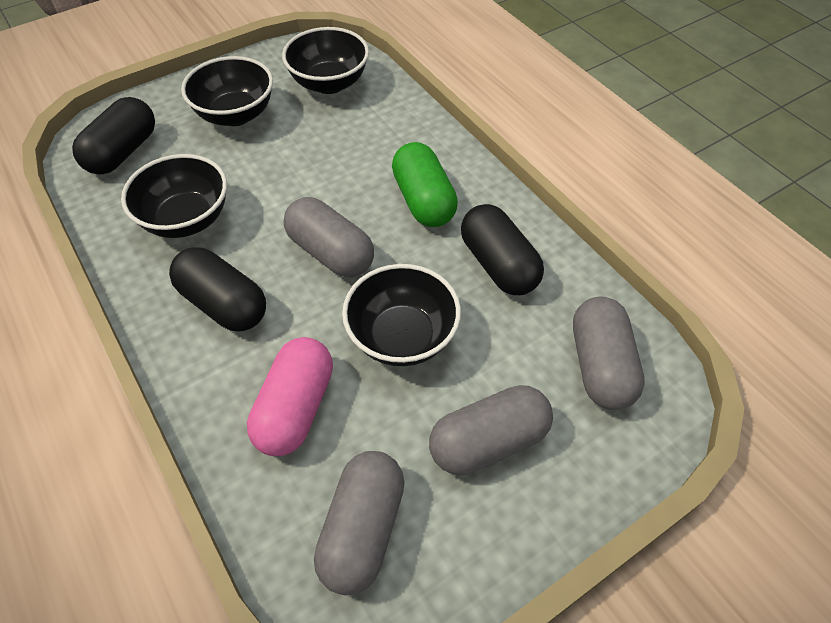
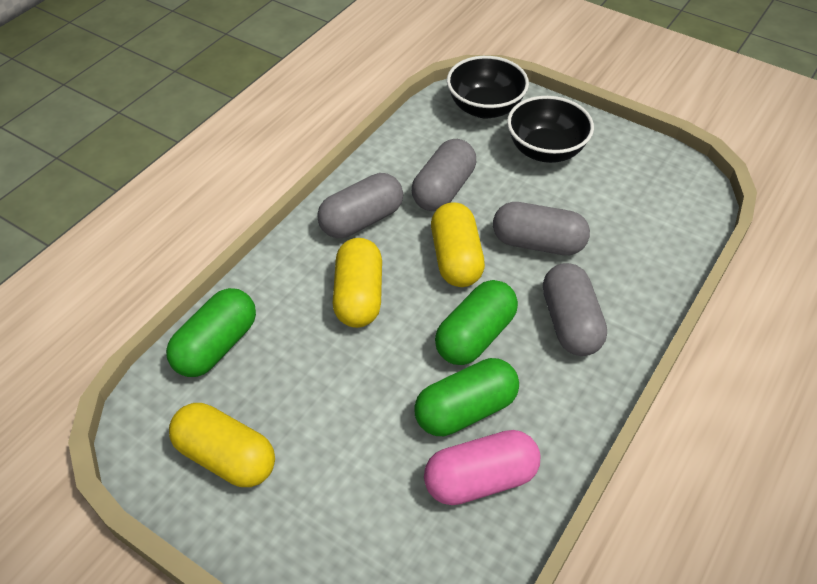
black bowl: [121,154,227,238] [181,56,273,126] [282,27,369,94] [342,264,461,366] = 4 -> [447,56,529,119] [507,96,594,163] = 2
black capsule: [72,97,155,175] [169,247,266,332] [461,204,544,295] = 3 -> none = 0
green capsule: [392,142,458,227] = 1 -> [166,288,256,377] [414,358,519,436] [435,280,518,365] = 3
yellow capsule: none = 0 -> [169,403,275,487] [333,238,382,328] [431,203,485,287] = 3

